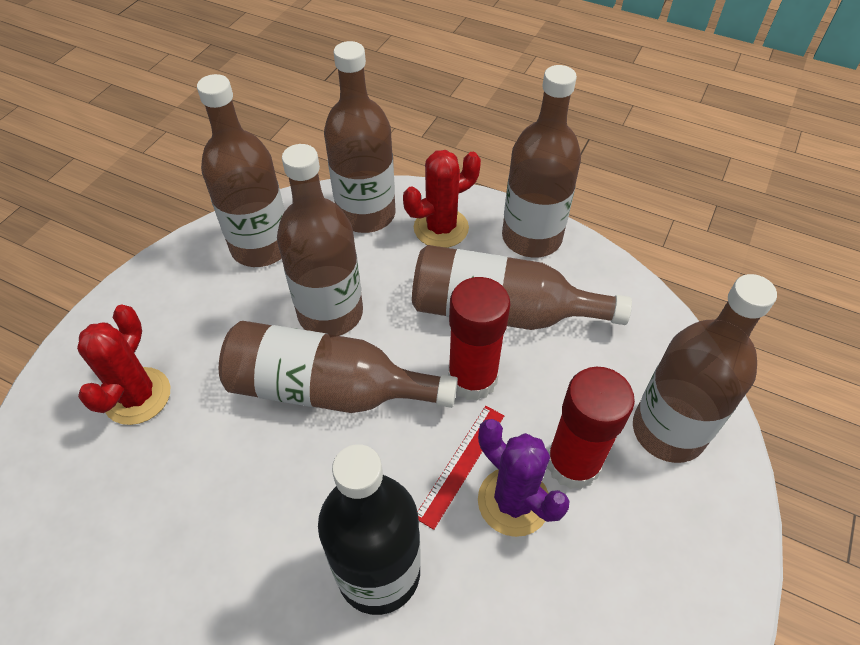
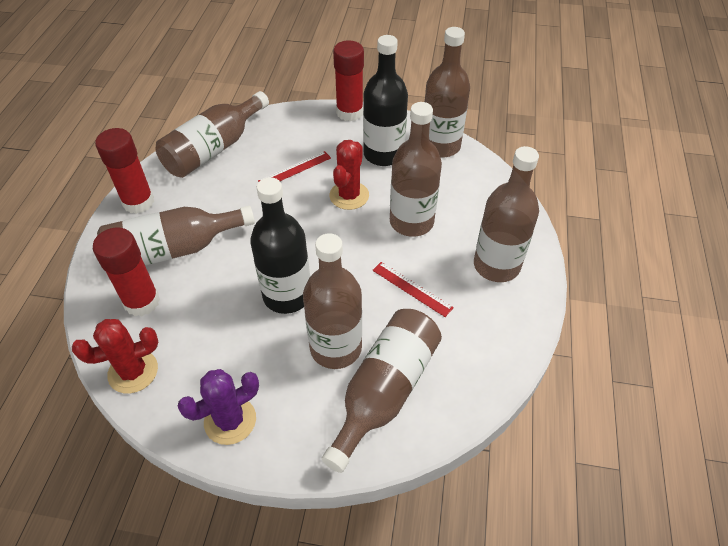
black bottle: [318,444,421,615] = 1 -> [250,177,310,314] [363,35,408,166] = 2
red glue stick: [448,277,510,400] [547,367,635,489] = 2 -> [93,227,160,316] [95,128,154,214] [333,40,364,121] = 3
red ruler: [418,406,504,530] = 1 -> [258,151,331,182] [372,262,454,317] = 2

